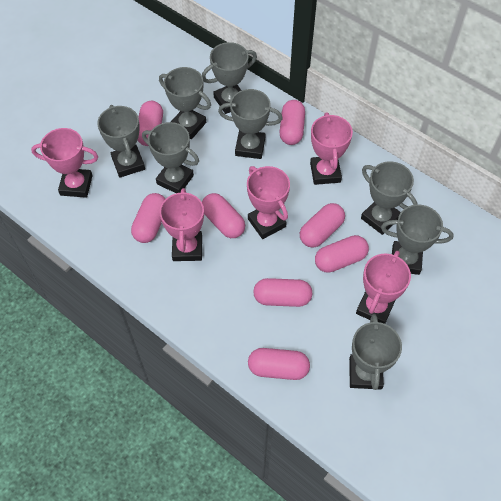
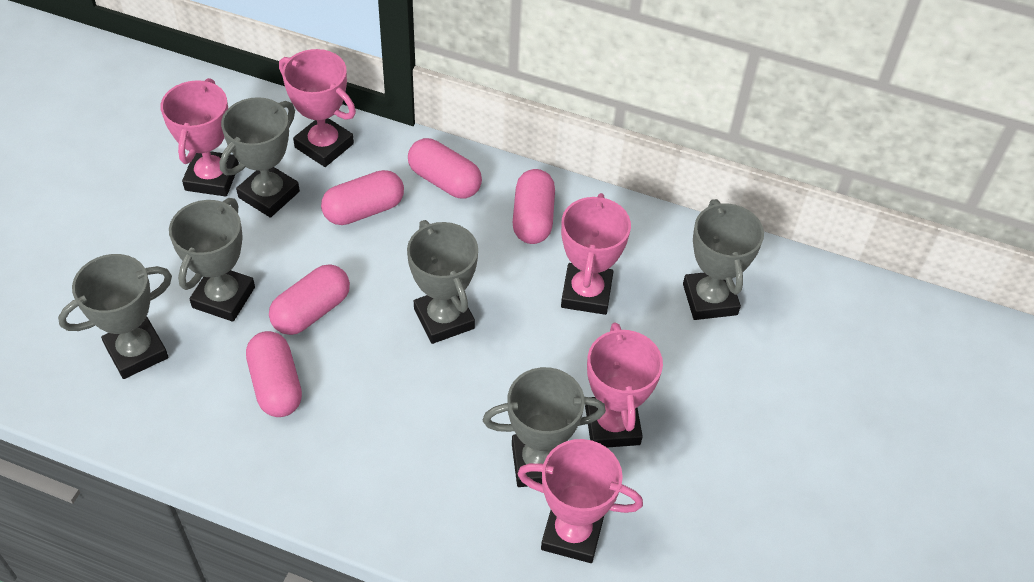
grey trophy: [97,105,145,178] [142,122,199,193] [159,67,211,139] [202,42,257,114] [218,89,283,159] [349,314,402,390] [361,161,418,235] [381,204,454,275] = 8 -> [58,254,172,379] [169,198,255,322] [220,97,300,217] [407,220,478,344] [483,367,606,487] [683,199,764,320] = 6
pink capsule: [131,193,165,243] [137,101,163,146] [202,193,245,238] [248,348,310,380] [253,278,313,307] [280,100,305,145] [300,203,345,248] [315,235,369,273] = 8 -> [246,331,302,417] [269,264,350,335] [321,170,404,225] [408,138,482,199] [512,169,555,244] = 5

